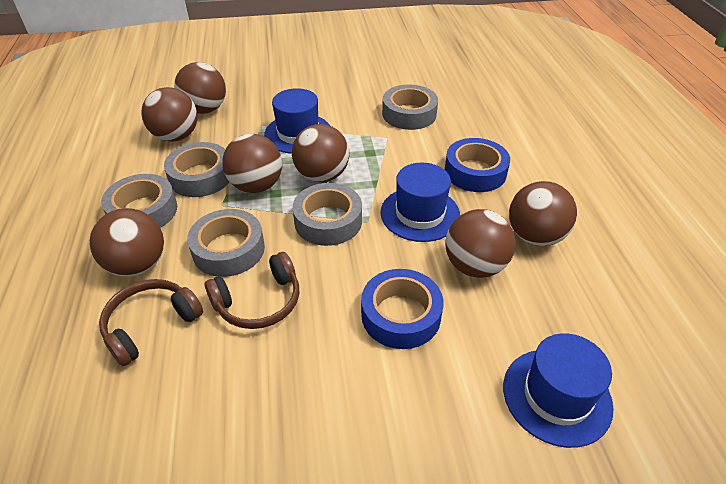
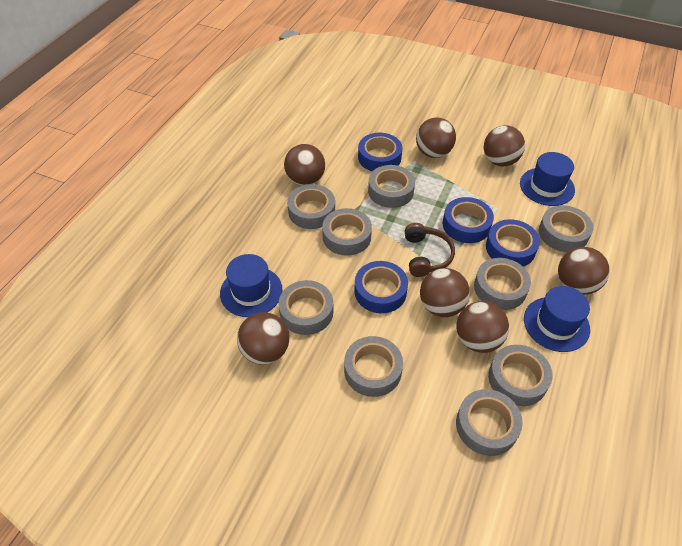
blue tape: [361,269,443,349] [445,138,510,192] = 2 -> [354,261,408,313] [358,133,403,171] [443,197,494,243] [486,219,540,266] = 4
brown headphones: [99,279,203,366] [205,252,299,329] = 2 -> [405,223,455,277] = 1
grey tape: [101,174,177,228] [164,142,229,197] [187,209,265,277] [292,183,362,246] [382,85,438,130] = 5 -> [278,280,334,335] [287,184,335,229] [322,208,372,256] [344,336,403,397] [368,165,415,208] [456,389,523,456] [474,258,531,310] [488,345,553,406] [539,205,593,252] = 9

